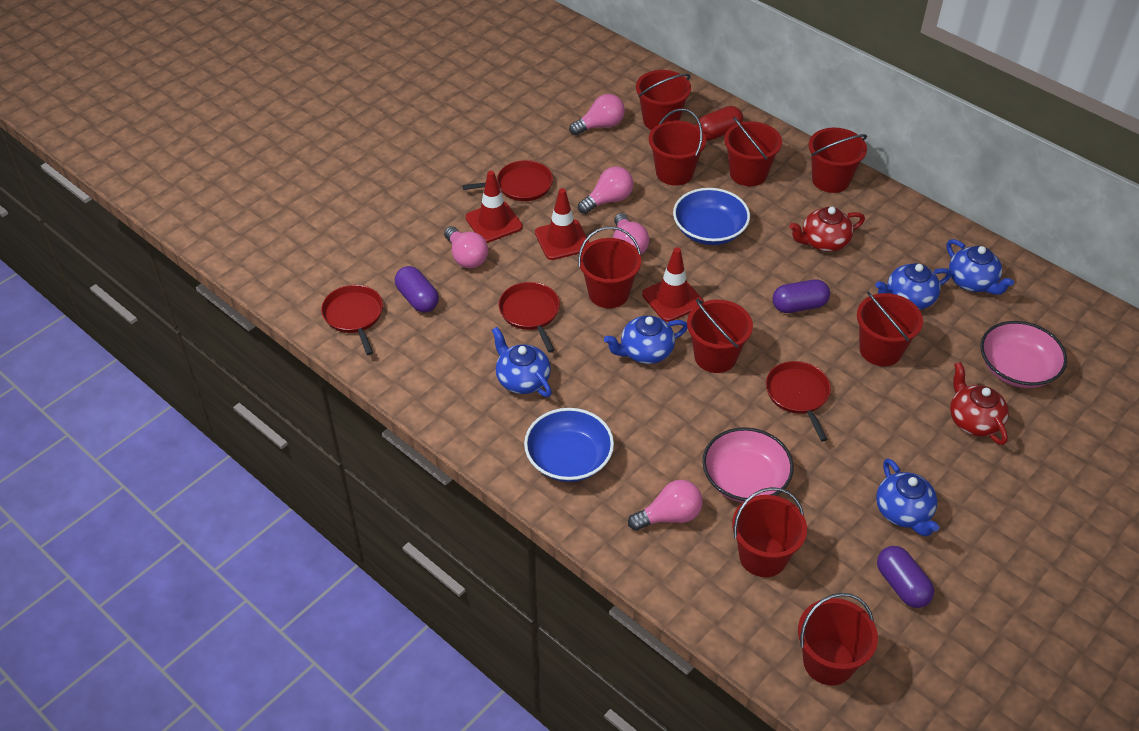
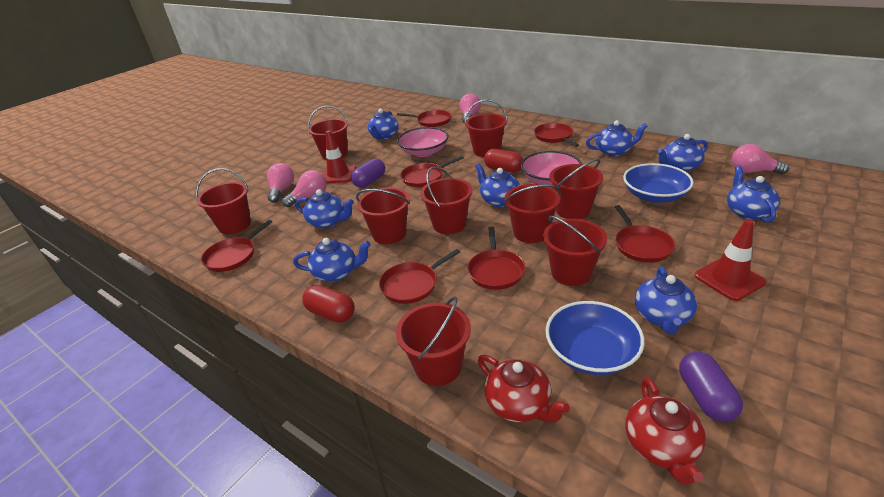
blue teapot: [492,327,552,397] [604,316,687,364] [876,263,951,310] [876,458,939,537] [946,239,1014,295] = 5 -> [293,238,371,282] [295,189,354,229] [368,109,399,140] [475,164,520,207] [586,120,648,156] [635,267,697,335] [657,134,708,172] [727,166,780,223] = 8
pink light bulb: [444,226,488,269] [569,94,625,135] [578,166,633,214] [613,213,649,255] [628,480,703,531] = 5 -> [267,163,294,203] [282,170,326,207] [460,94,481,123] [732,144,789,174] = 4
purple capsule: [395,266,439,313] [772,280,830,313] [877,546,934,608] = 3 -> [351,159,385,188] [679,352,743,422] = 2
red capsule: [696,106,743,140] = 1 -> [302,285,355,323] [484,149,523,172] = 2
red pan: [321,285,383,355] [462,160,553,201] [499,282,560,352] [766,361,831,442] = 4 -> [201,220,273,272] [379,249,460,304] [397,110,451,127] [400,156,464,187] [467,227,525,290] [534,123,579,147] [615,205,675,263] = 7
red traffic cone: [465,171,523,243] [535,188,589,260] [642,247,704,322] = 3 -> [323,130,356,183] [694,219,766,301] = 2

